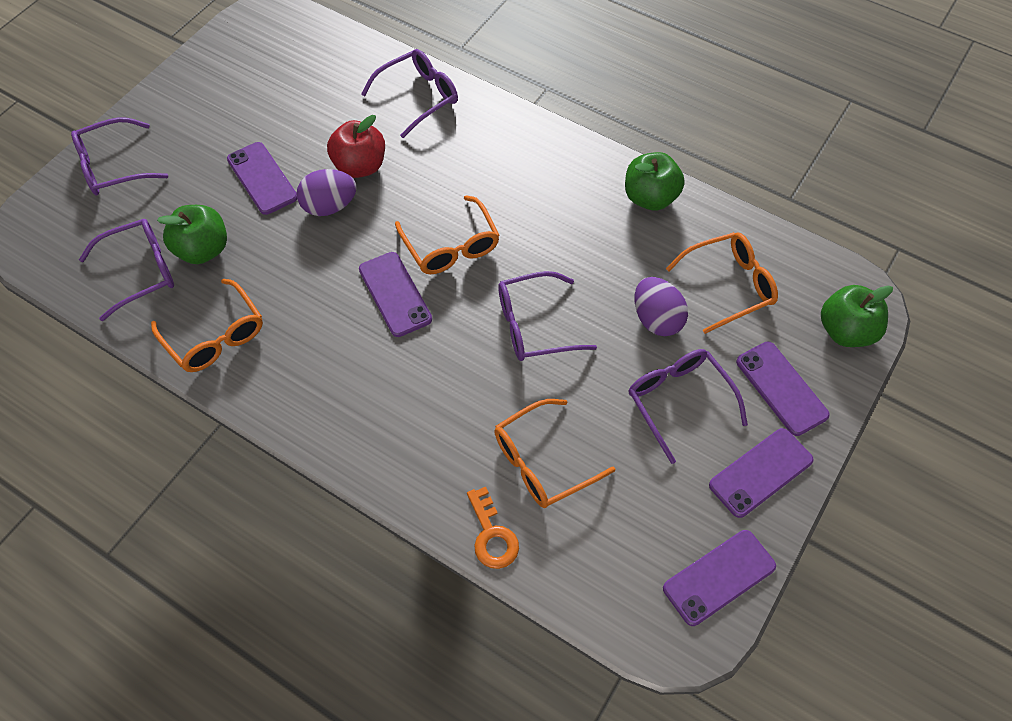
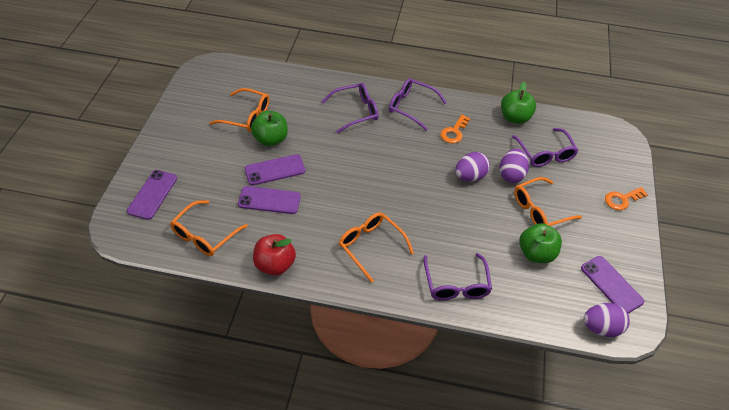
orange key: [467,487,519,569] = 1 -> [441,115,470,143] [605,187,648,210] = 2
purple egg: [296,169,357,216] [635,277,688,336] = 2 -> [455,152,490,182] [500,148,529,183] [584,303,630,337] = 3
purple glasses: [71,117,168,195] [79,219,174,321] [361,49,458,138] [498,271,597,361] [629,349,748,464] = 5 -> [322,83,379,133] [389,78,447,131] [424,253,492,301] [512,128,579,167] = 4
purple phone: [227,142,297,215] [359,252,432,337] [663,530,776,626] [709,428,814,518] [736,342,830,436] = 5 -> [127,170,177,220] [238,186,301,214] [245,154,305,185] [581,256,645,314] = 4

